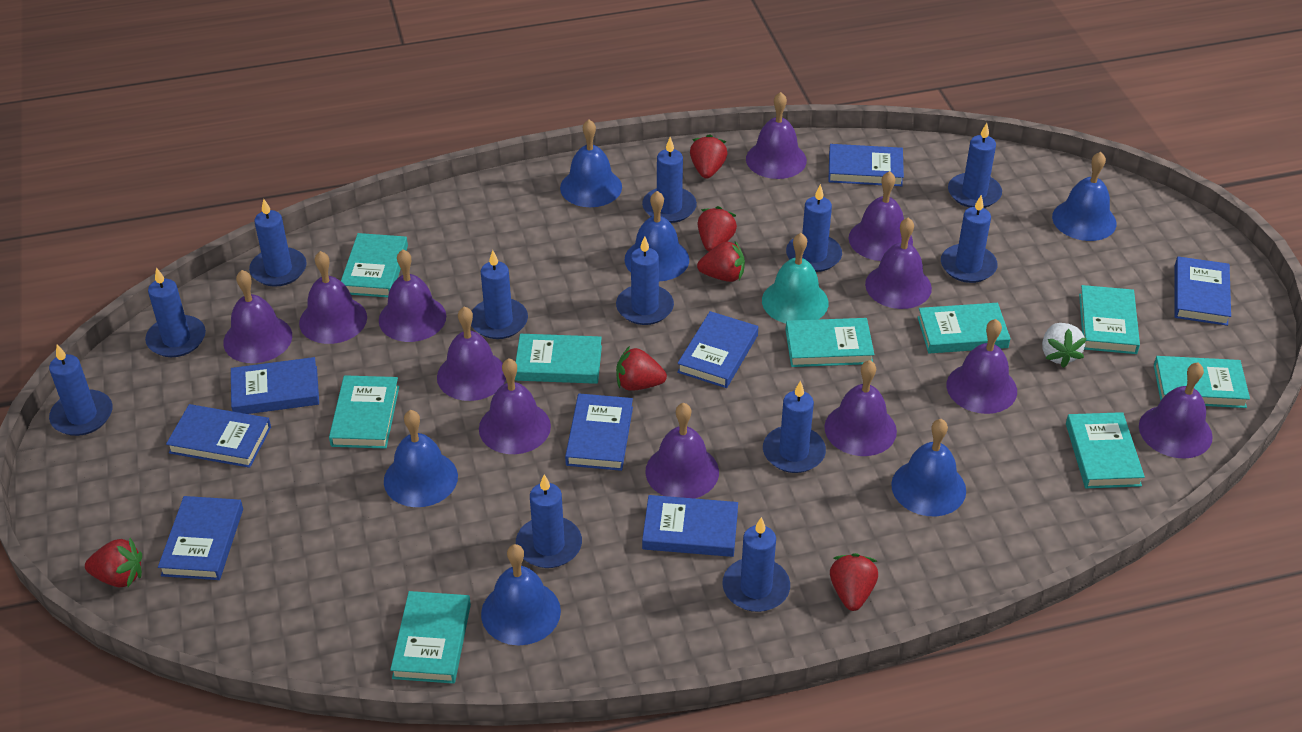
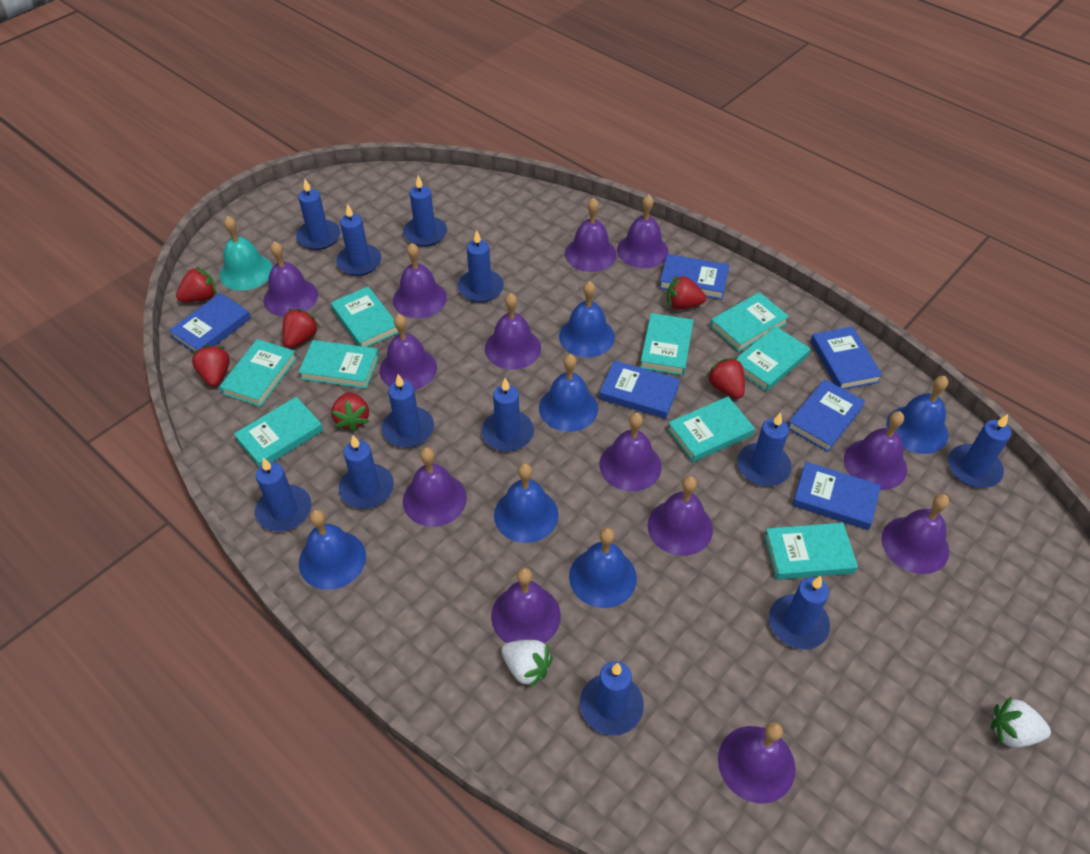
blue book: [158,496,243,580] [166,404,271,468] [231,357,319,414] [565,393,633,471] [642,495,738,557] [677,311,758,388] [828,144,904,186] [1174,256,1231,326] = 8 -> [169,293,251,352] [599,360,680,419] [659,254,730,300] [787,379,865,452] [792,462,881,530] [810,326,883,390] = 6
purple bell: [223,270,292,363] [299,251,367,344] [379,250,446,342] [437,306,506,401] [479,358,551,454] [645,403,719,499] [746,92,807,179] [824,360,897,456] [849,171,913,261] [865,217,932,309] [947,319,1017,414] [1139,362,1213,459] = 12 -> [264,241,318,317] [380,314,437,390] [393,243,447,318] [403,447,467,527] [485,293,541,370] [491,568,561,643] [565,198,617,272] [599,413,662,491] [617,194,669,269] [648,476,713,556] [718,722,796,803] [844,411,907,490] [881,494,949,574] = 13
white strawberry: [1042,323,1087,368] = 1 -> [501,640,553,688] [991,696,1051,748] = 2

